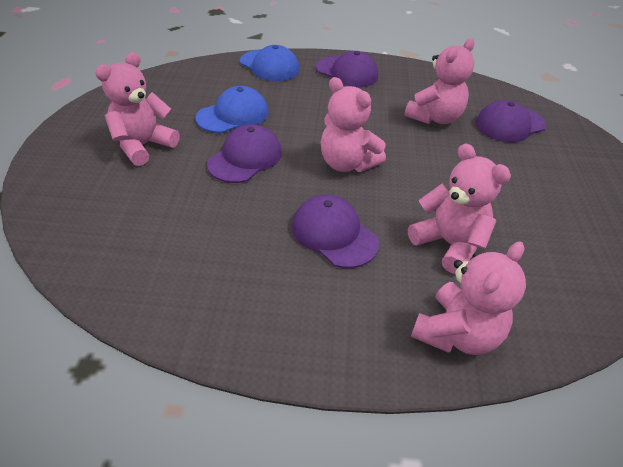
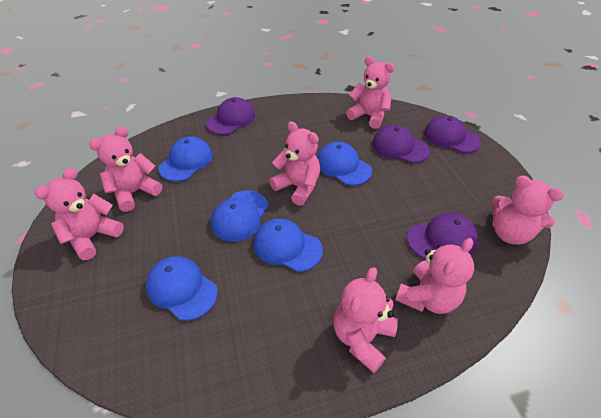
blue cap: [196,86,269,133] [240,45,300,81] = 2 -> [146,256,218,321] [158,136,213,182] [211,190,268,242] [253,218,323,272] [317,142,372,186] = 5
pink teddy bear: [95,52,180,166] [321,77,386,172] [404,38,475,124] [408,143,511,274] [411,242,526,355] = 5 -> [35,168,124,260] [89,126,162,212] [270,121,320,206] [334,267,398,373] [346,56,395,129] [395,238,474,314] [492,175,564,245] = 7

